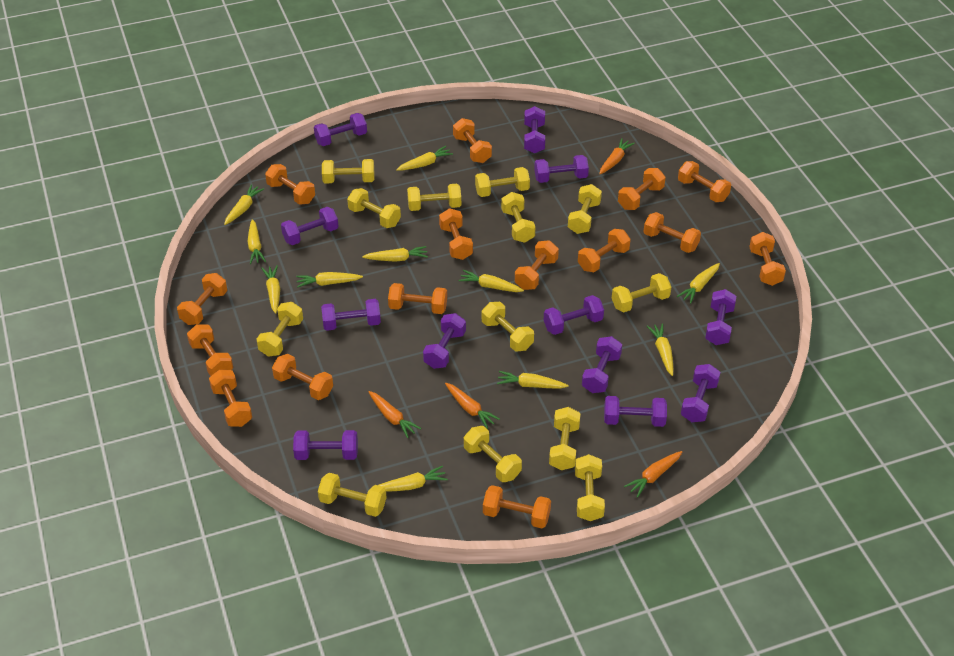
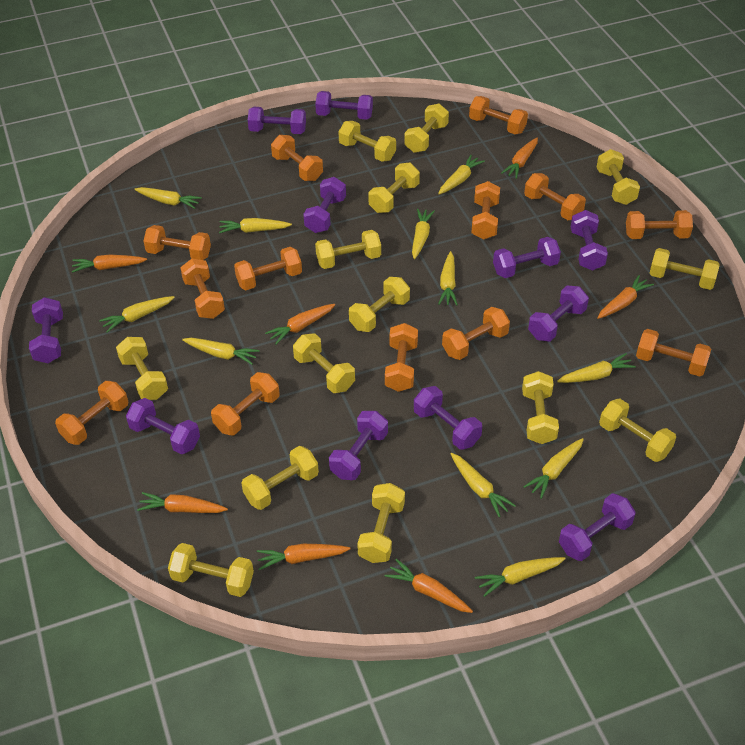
orange carrot: [369,391,421,438] [445,383,500,429] [599,138,635,174] [624,451,682,498] = 4 -> [71,254,147,273] [137,492,228,513] [257,544,350,570] [265,304,335,345] [385,559,473,613] [501,138,538,179] [597,275,654,319] = 7
orange dumbbell: [177,273,227,325] [187,324,233,376] [209,369,252,427] [265,164,315,205] [272,354,333,400] [388,283,447,314] [439,208,473,260] [453,118,492,163] [483,485,551,528] [515,240,559,290] [578,229,631,272] [618,168,666,210] [643,212,701,253] [678,161,731,202] [749,232,786,286] = 15 -> [55,381,128,445] [143,225,211,260] [181,259,225,319] [211,372,280,435] [234,247,302,290] [271,135,323,181] [385,323,418,392] [442,307,510,360] [469,96,528,134] [471,181,500,240] [524,173,586,220] [626,210,693,239] [636,329,711,377] = 13
purple dumbbell: [281,207,339,245] [293,430,358,460] [314,113,367,146] [321,299,381,331] [423,313,466,369] [524,106,545,153] [534,155,589,183] [544,295,604,335] [582,336,622,393] [604,396,667,427] [681,364,720,422] [705,289,736,345] = 12 -> [29,297,63,363] [126,398,200,454] [248,107,306,134] [303,177,346,233] [315,91,373,120] [329,411,388,480] [414,386,482,450] [493,237,561,278] [528,286,589,342] [559,493,636,561] [571,210,608,271] = 11
yellow dumbbell: [257,302,303,357] [318,473,387,517] [322,159,375,183] [347,188,401,228] [407,184,461,211] [464,426,522,482] [475,167,530,197] [482,302,534,352] [501,192,535,243] [549,407,581,470] [568,184,602,234] [575,454,605,521] [612,273,671,312] = 13 -> [116,337,168,400] [168,543,254,597] [241,446,319,510] [293,333,355,393] [315,230,381,269] [339,121,396,162] [349,277,410,332] [357,483,405,563] [368,163,420,213] [404,103,449,153] [522,371,559,444] [596,149,640,205] [599,399,676,462] [650,248,720,290] = 14

